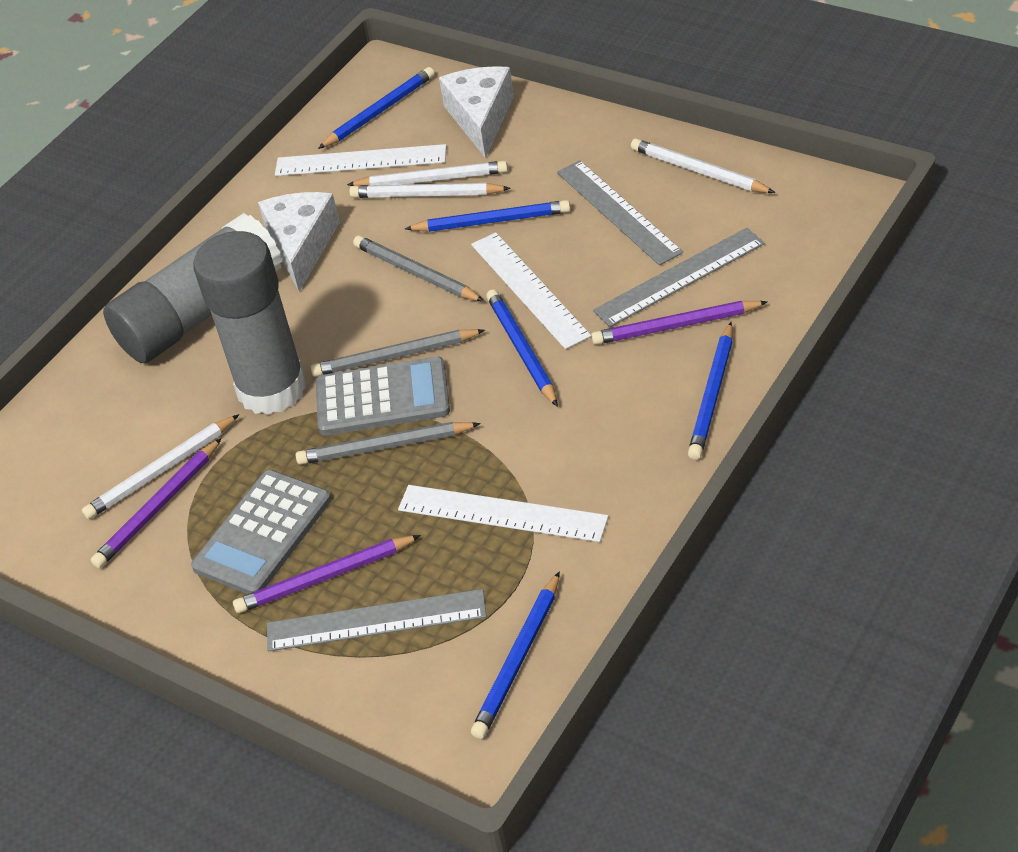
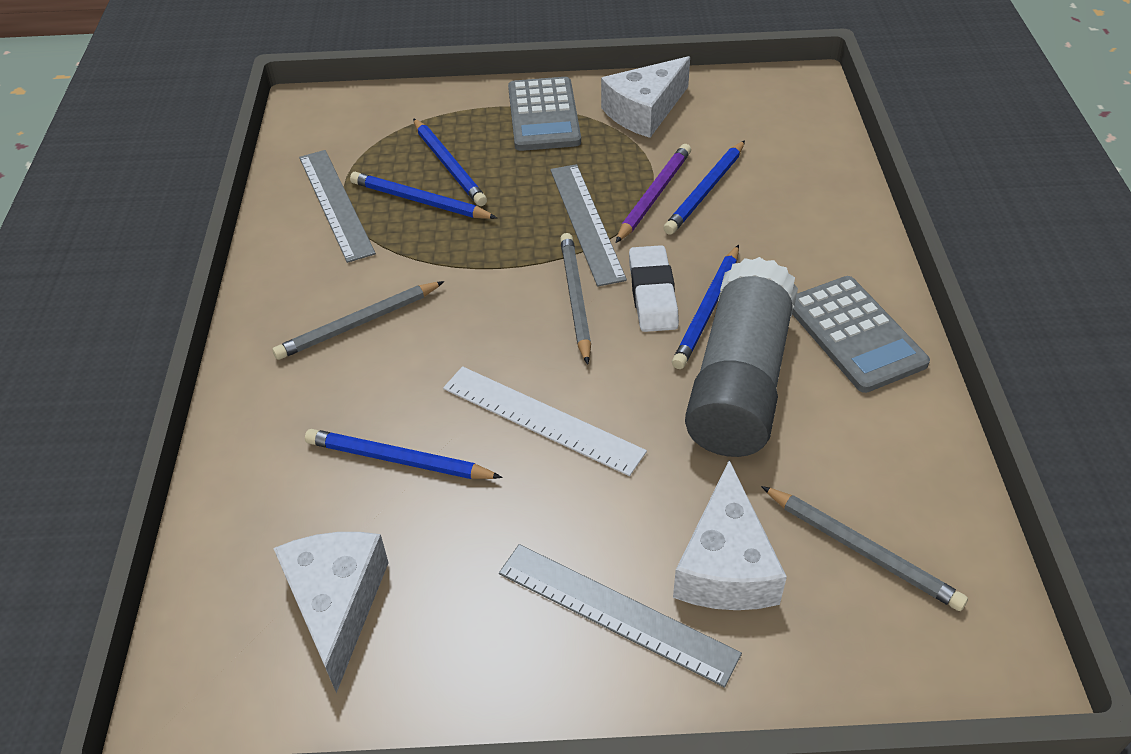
grey glue stick: [103,213,282,363] [193,231,307,415] = 2 -> [685,257,798,457] = 1
purple pencil: [91,438,222,568] [233,535,421,613] [591,301,768,345] = 3 -> [616,144,691,243] = 1
white cheese: [258,192,340,292] [439,66,514,158] = 2 -> [273,532,389,693] [601,56,690,138] [673,460,787,610] = 3
white eraser: none = 0 -> [629,245,679,332] = 1
white pencil: [82,414,239,519] [347,161,508,186] [349,183,511,198] [631,138,775,193] = 4 -> none = 0
white ruler: [275,144,446,176] [398,485,609,542] [471,232,591,349] = 3 -> [443,366,647,476] = 1

